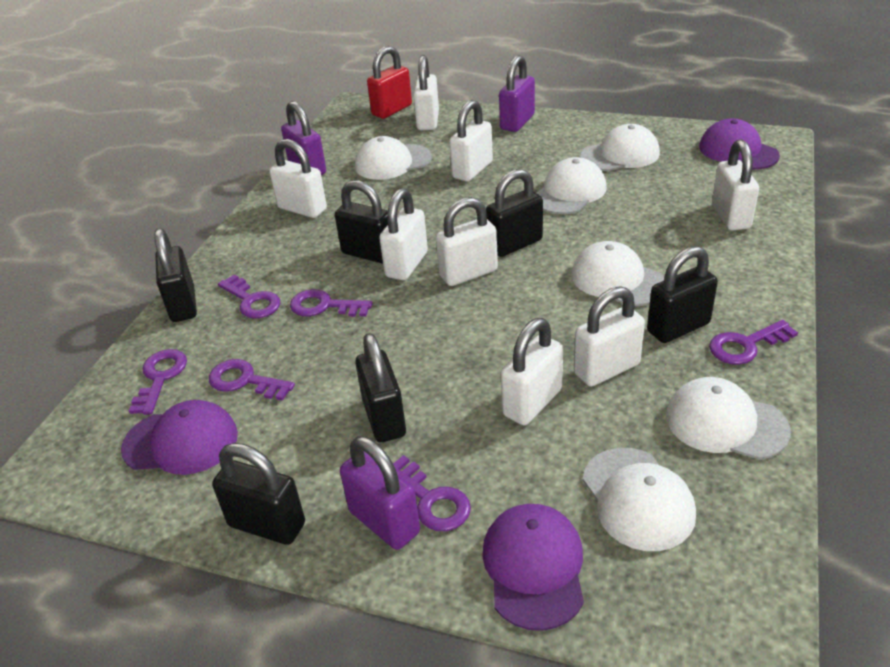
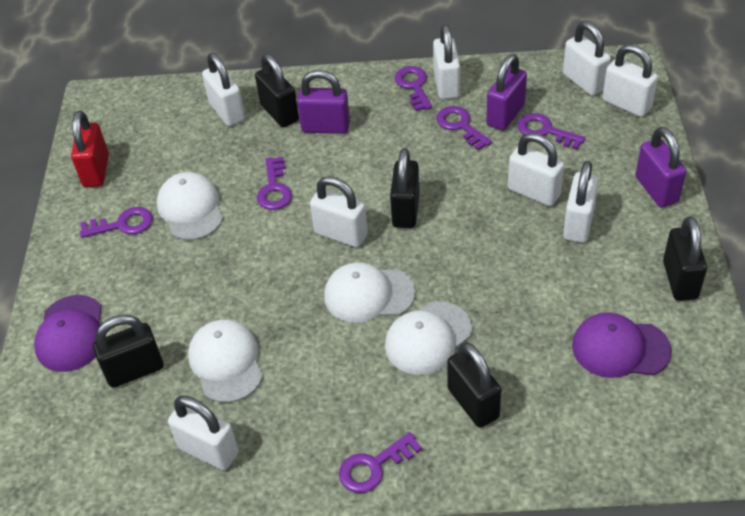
black padlock: [154,228,197,322] [212,443,305,545] [335,180,388,264] [355,333,406,442] [486,169,543,257] [647,246,718,343] = 6 -> [93,315,164,388] [255,54,299,127] [390,148,420,228] [447,342,501,428] [663,216,707,301] = 5
purple cap: [121,400,238,475] [482,504,584,631] [699,118,780,170] = 3 -> [34,295,102,372] [572,313,672,378] = 2
white cap: [355,136,432,180] [537,157,607,214] [571,241,664,306] [581,124,660,171] [583,448,696,551] [666,377,791,460] = 6 -> [157,172,223,240] [188,320,263,403] [324,262,416,323] [385,301,472,375] = 4

